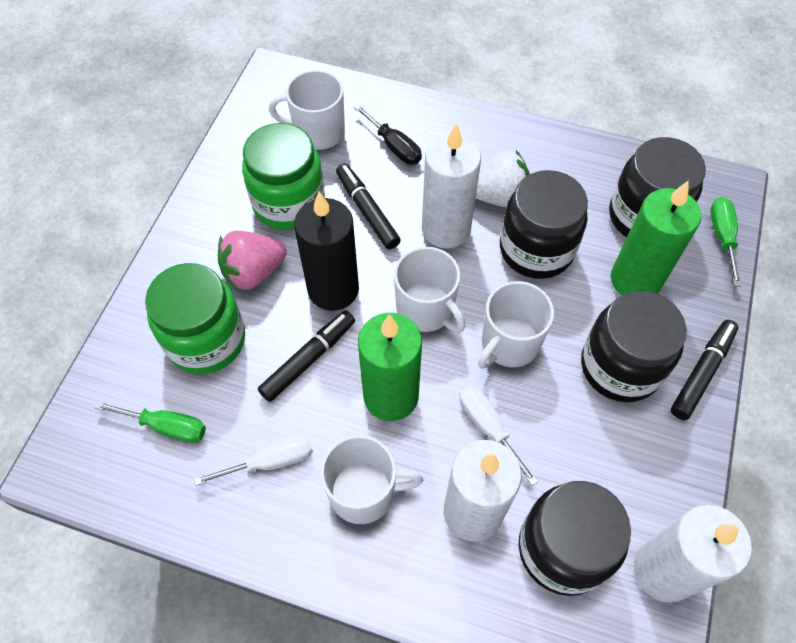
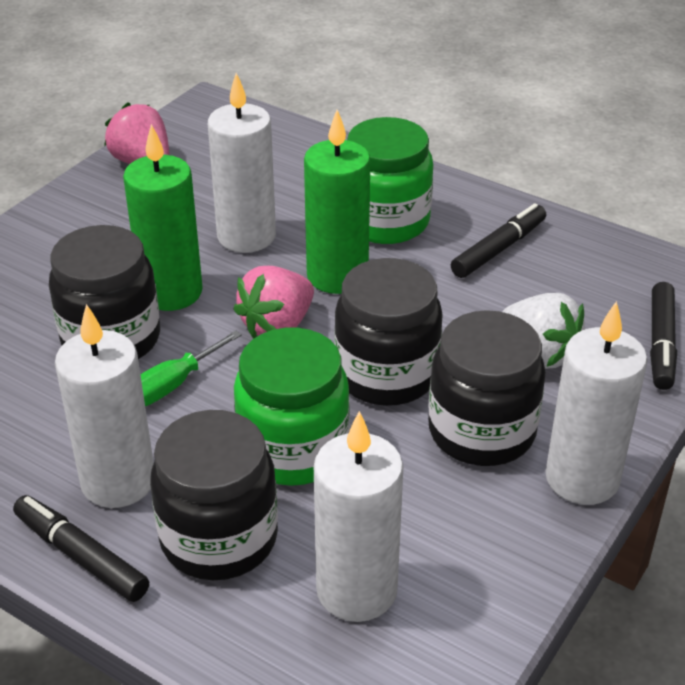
black candle: [294,192,359,311] = 1 -> none = 0
black screwdriver: [353,104,422,164] = 1 -> none = 0
green screwdriver: [94,401,206,443] [710,197,742,287] = 2 -> [140,330,242,406] = 1
pink strawberry: [218,231,287,291] = 1 -> [104,102,169,164] [233,266,314,339] = 2
white candle: [422,123,481,249] [444,440,522,542] [634,505,752,603] = 3 -> [55,304,154,508] [208,73,276,253] [314,411,403,622] [545,301,647,505] = 4
white mug: [269,70,345,150] [320,435,423,524] [394,247,466,333] [478,281,554,369] = 4 -> none = 0
white screwdriver: [194,435,313,486] [460,386,539,486] = 2 -> none = 0

